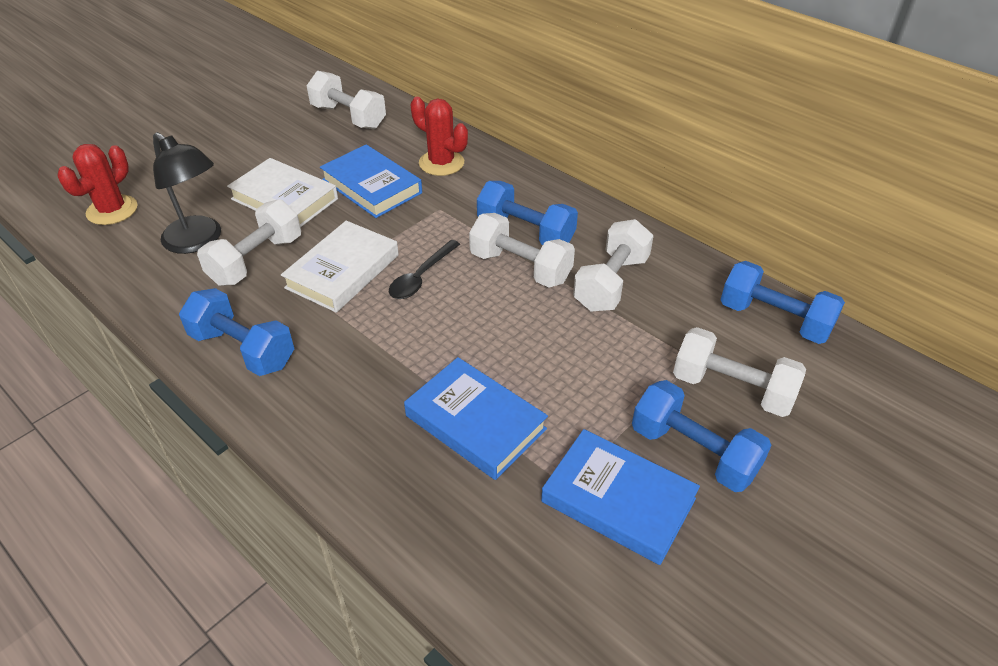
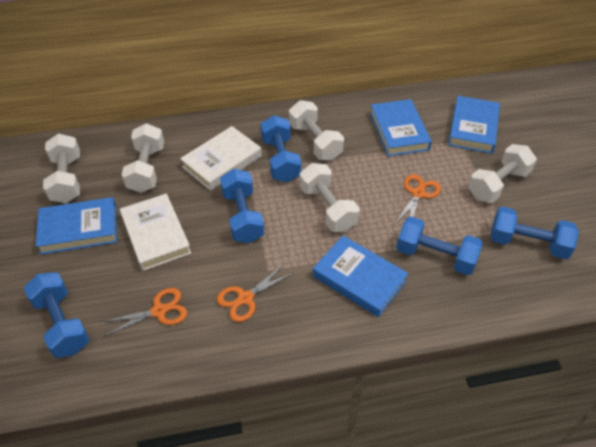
black lamp: [153,132,221,254] = 1 -> none = 0
black spoon: [389,240,460,299] = 1 -> none = 0
blue book: [320,144,422,218] [404,357,548,480] [541,429,700,565] = 3 -> [36,197,117,255] [313,236,408,317] [370,99,432,156] [448,96,500,154] = 4
blue dumbbell: [179,288,294,376] [477,181,578,245] [632,380,772,492] [721,261,845,344] = 4 -> [24,272,90,358] [220,169,265,243] [261,115,301,182] [396,217,483,275] [491,207,579,259] = 5
orange scissors: none = 0 -> [102,288,187,336] [217,264,294,322] [395,174,441,224] = 3
red cactus: [58,144,138,225] [411,97,468,176] = 2 -> none = 0

